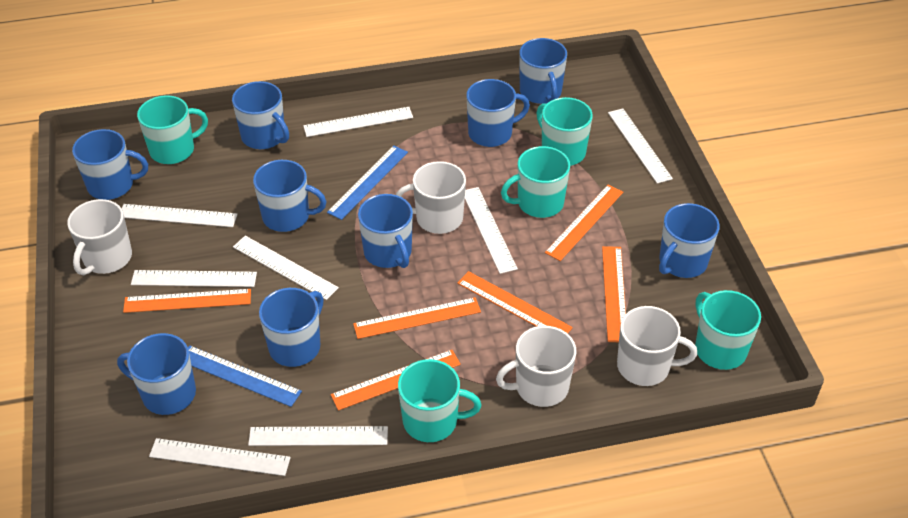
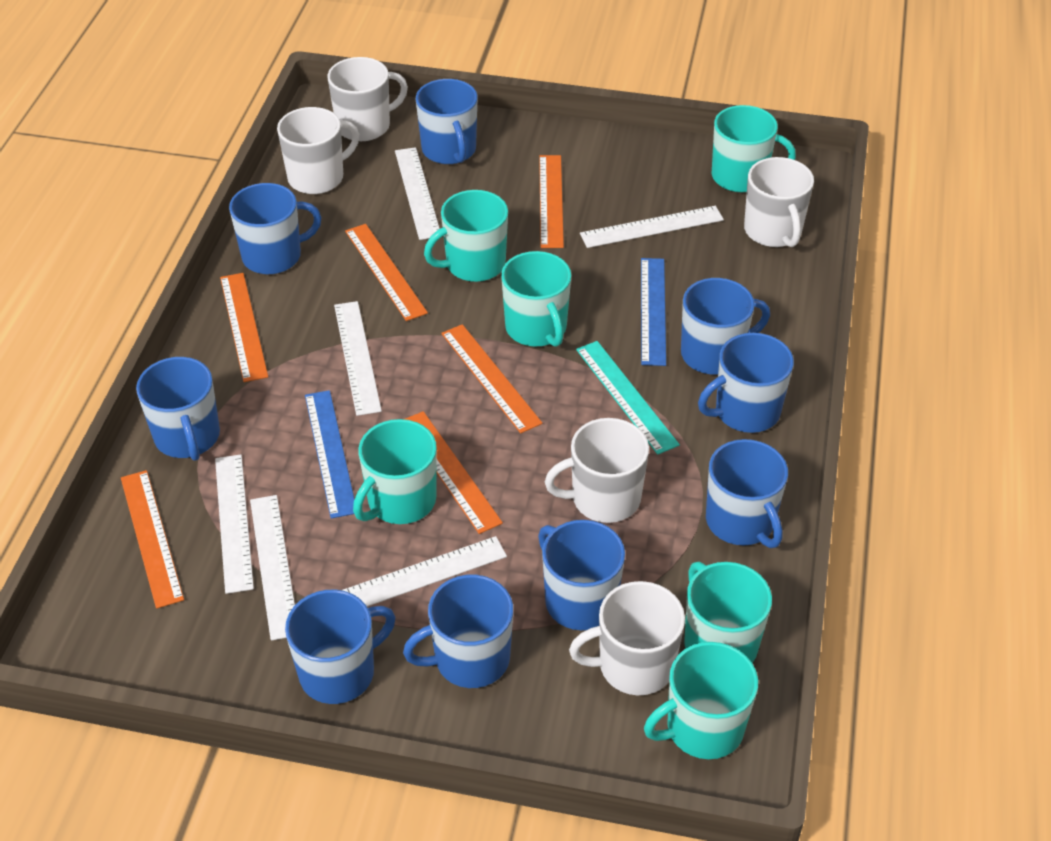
turquoise mug: [137,95,208,164] [398,359,481,442] [501,146,570,218] [536,97,593,166] [695,290,761,370] = 5 -> [353,419,437,524] [424,190,508,282] [501,251,571,347] [644,642,758,759] [684,562,772,663] [712,105,796,192] = 6
turquoise ruler: none = 0 -> [576,341,680,455] = 1
white mug: [67,199,132,275] [396,161,466,234] [496,326,576,407] [617,306,697,386] = 4 -> [277,107,359,194] [327,57,408,141] [545,418,649,523] [569,581,685,695] [744,157,814,247] = 5
white ruler: [122,204,238,227] [131,270,257,287] [149,438,291,476] [233,236,339,300] [248,426,388,446] [303,107,413,137] [465,187,518,274] [608,108,673,184] = 8 -> [215,455,254,594] [250,495,295,641] [334,301,382,416] [342,536,507,607] [395,147,440,240] [580,206,724,248] = 6

